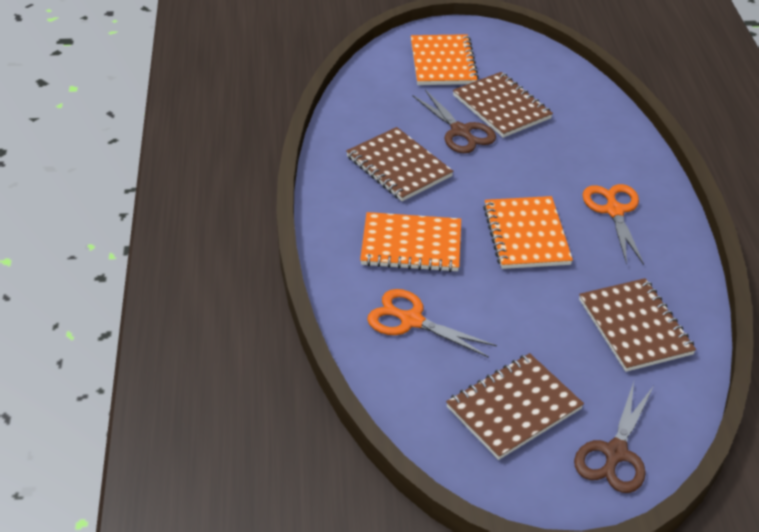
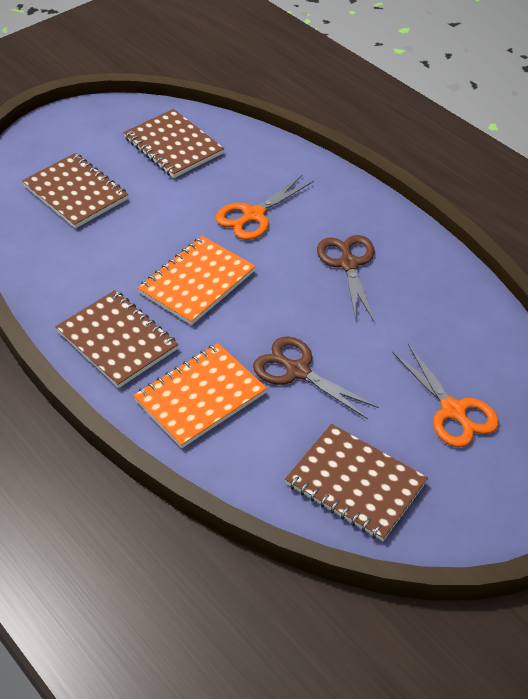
orange notebook: [360,212,461,272] [411,34,479,85] [483,196,573,269] = 3 -> [133,343,267,448] [138,236,256,325] = 2

